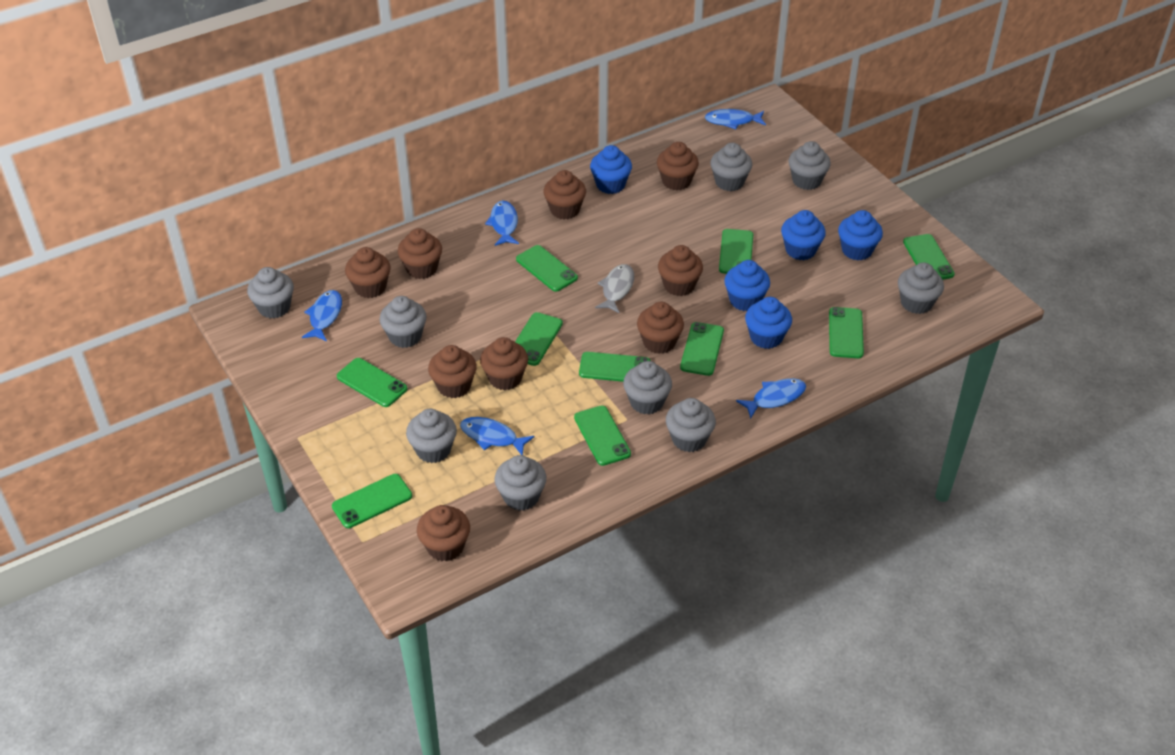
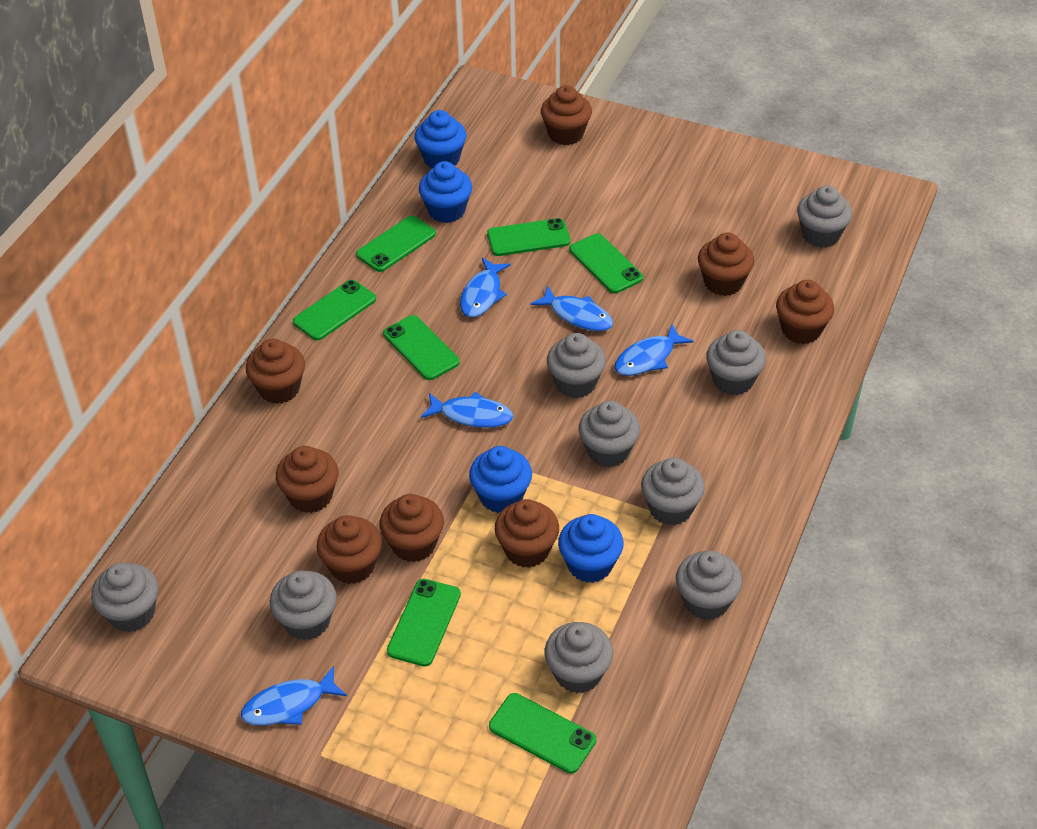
blue cupcake: [590,145,632,194] [724,260,770,311] [745,297,792,349] [781,210,826,260] [838,210,883,261] = 5 -> [415,110,466,168] [419,161,472,223] [469,446,532,513] [558,514,624,583] = 4
brown cupcake: [345,247,390,298] [397,228,442,279] [417,505,470,562] [428,345,477,398] [480,337,528,390] [543,170,586,219] [637,302,684,354] [657,142,699,190] [658,245,703,296] = 9 -> [246,339,305,404] [276,446,338,513] [317,515,382,584] [380,494,444,562] [495,499,559,568] [541,85,592,145] [698,233,754,296] [776,280,834,344] = 8
green phone: [332,474,412,528] [337,358,407,407] [515,312,563,366] [516,245,578,292] [574,405,631,466] [579,352,651,382] [680,322,724,376] [719,229,753,274] [829,307,864,358] [903,234,955,280] = 10 -> [293,280,376,340] [356,216,436,272] [383,315,460,380] [387,579,461,667] [487,218,570,256] [489,693,596,774] [570,233,643,294] = 7
grey fish: [595,264,634,313] = 1 -> none = 0

